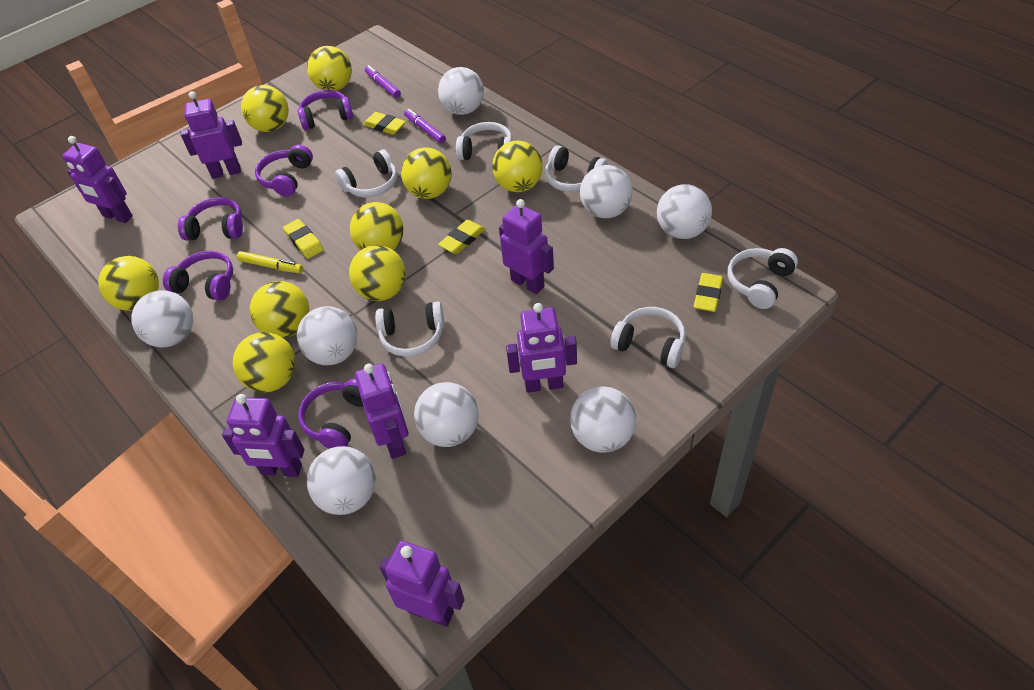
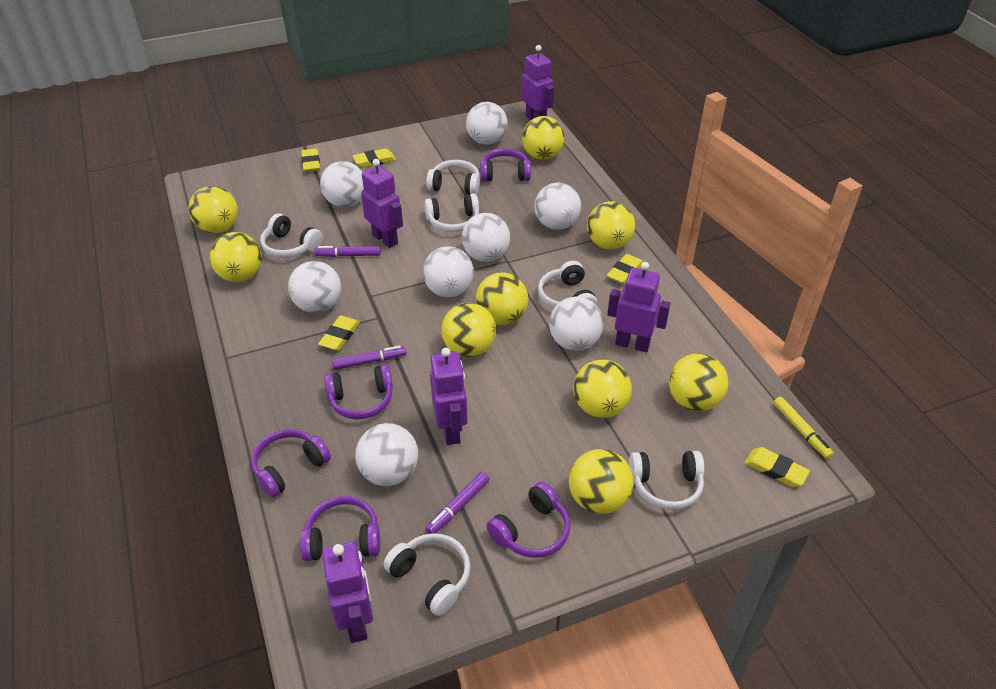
purple marker: [365,65,401,98] [404,109,446,143] = 2 -> [314,246,381,257] [332,346,407,370] [425,472,489,534] = 3
purple robot: [62,136,133,223] [181,91,242,179] [222,394,304,477] [355,363,409,459] [379,541,465,627] [499,199,554,294] [506,303,577,393] = 7 -> [322,542,373,643] [361,159,403,248] [430,347,467,445] [521,45,554,120] [607,262,671,352] = 5
yellow eraser: [283,219,324,259] [363,112,406,135] [438,220,485,254] [694,273,723,312] = 4 -> [301,148,320,172] [318,315,360,351] [353,148,396,168] [607,254,643,284] [744,447,810,487] = 5

